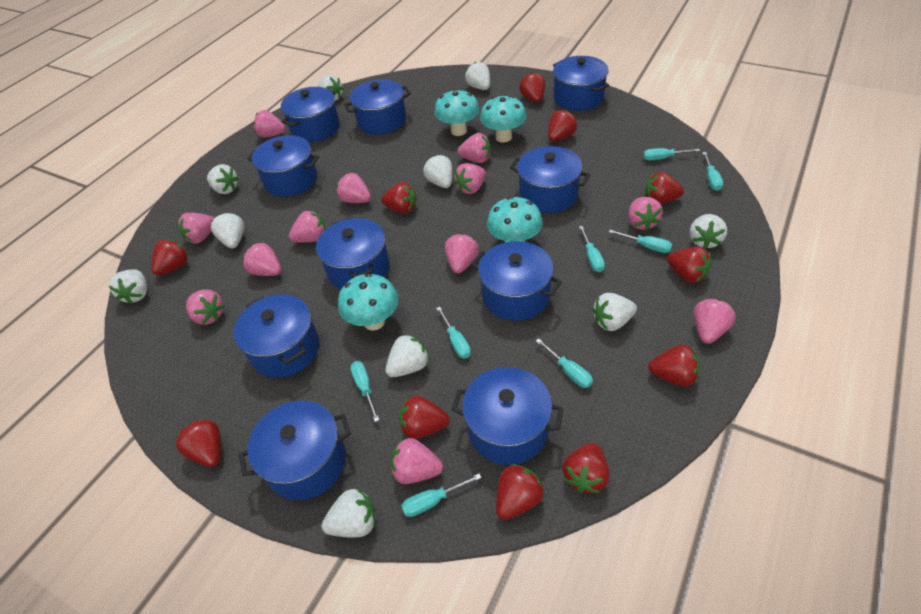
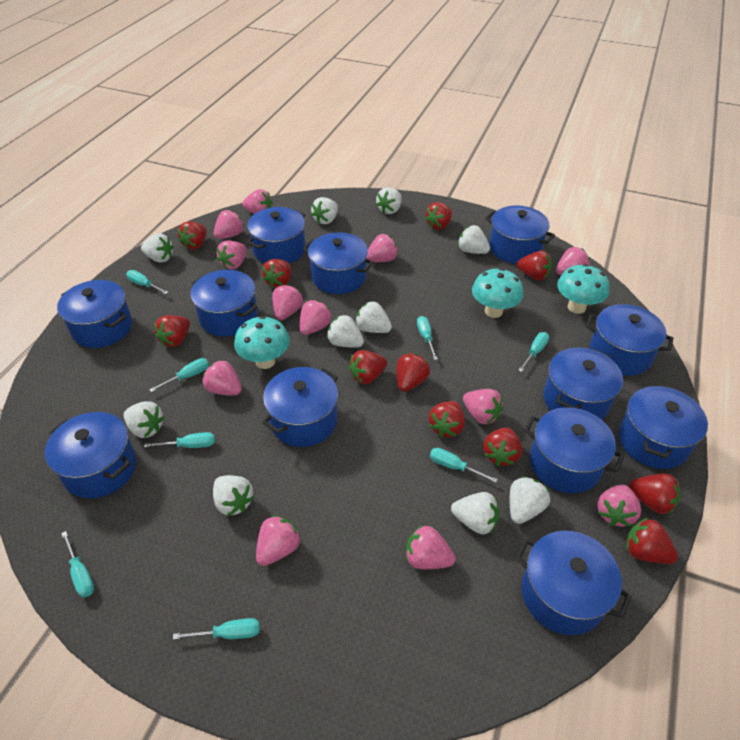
blue pot: [233,294,319,378] [239,401,351,500] [247,135,319,197] [281,87,340,142] [316,218,390,289] [344,79,411,135] [452,367,563,465] [472,241,562,321] [510,146,590,213] [553,56,609,111] = 10 -> [45,412,137,499] [57,280,132,348] [191,270,258,336] [247,207,306,263] [262,367,338,447] [303,232,374,294] [485,205,555,264] [515,531,632,635] [524,407,624,493] [543,348,623,420] [586,304,673,376] [618,385,708,469] = 12
turquoise mushroom: [338,273,398,331] [434,89,480,136] [480,96,526,143] [487,197,543,242] = 4 -> [234,316,290,369] [472,268,523,318] [557,264,610,314] = 3

